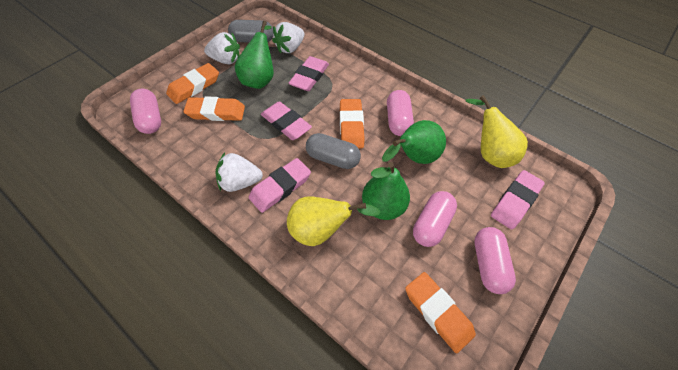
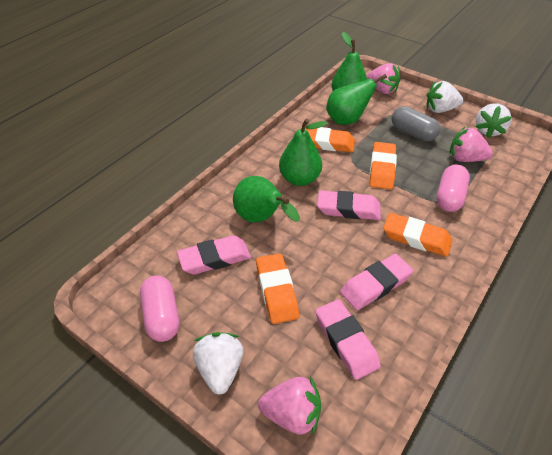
green pear: [235,21,274,89] [362,162,410,220] [382,120,446,164] = 3 -> [233,176,300,222] [279,119,328,186] [326,74,394,125] [332,32,367,91] = 4
grey capsule: [228,20,273,43] [306,133,361,169] = 2 -> [391,106,440,141] = 1
pink capsule: [130,89,161,134] [387,90,414,136] [413,191,457,247] [474,227,516,294] = 4 -> [140,275,179,342] [437,164,470,212] = 2
pink strawberry: none = 0 -> [258,377,321,435] [366,63,400,94] [450,127,493,162] = 3
yellow pear: [287,196,380,246] [466,95,528,168] = 2 -> none = 0

